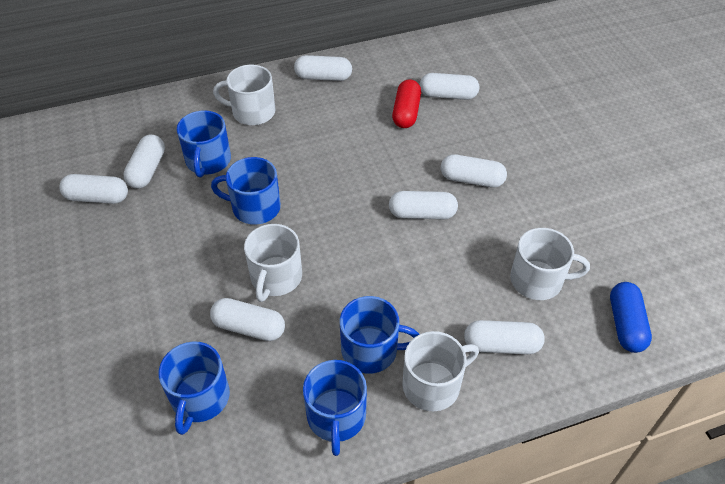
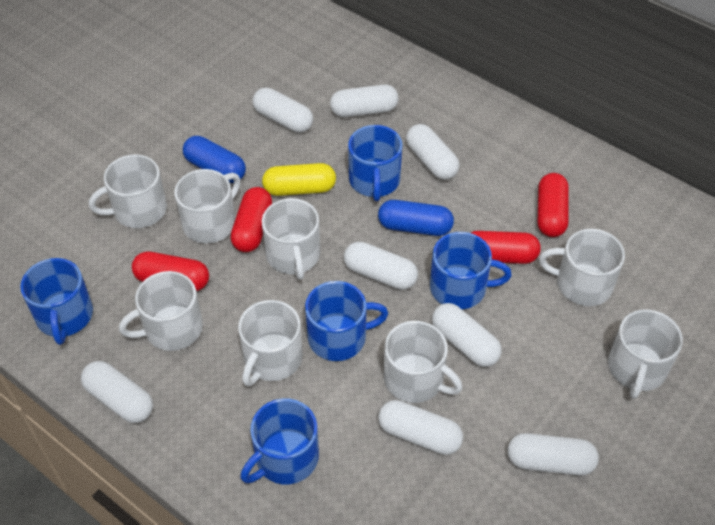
blue capsule: [610,282,652,353] = 1 -> [183,136,246,183] [378,200,454,236] = 2
red capsule: [392,79,421,128] = 1 -> [132,251,209,291] [230,187,272,252] [471,231,541,264] [538,173,569,237] = 4
white mug: [213,65,276,125] [244,224,302,302] [402,331,479,411] [510,228,590,300] = 4 -> [89,154,167,228] [119,271,203,351] [174,169,241,244] [238,300,303,387] [262,198,320,280] [384,321,463,403] [539,229,625,306] [608,309,683,399] = 8
yellow capsule: none = 0 -> [262,163,336,196] = 1

